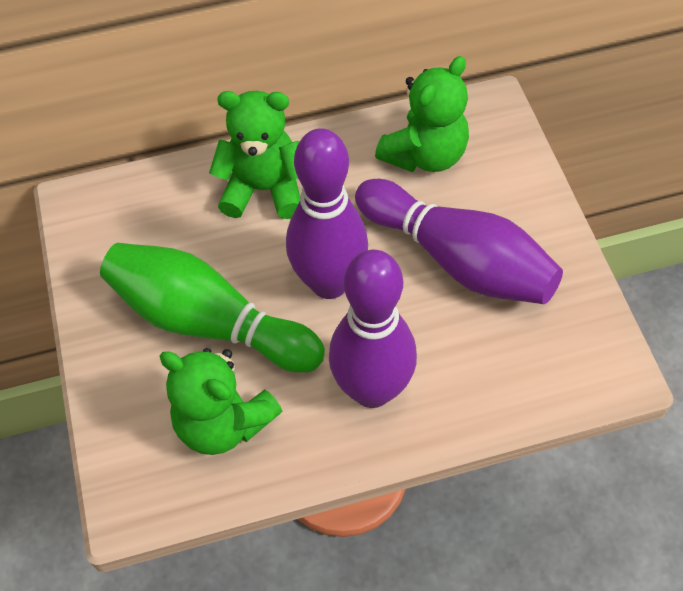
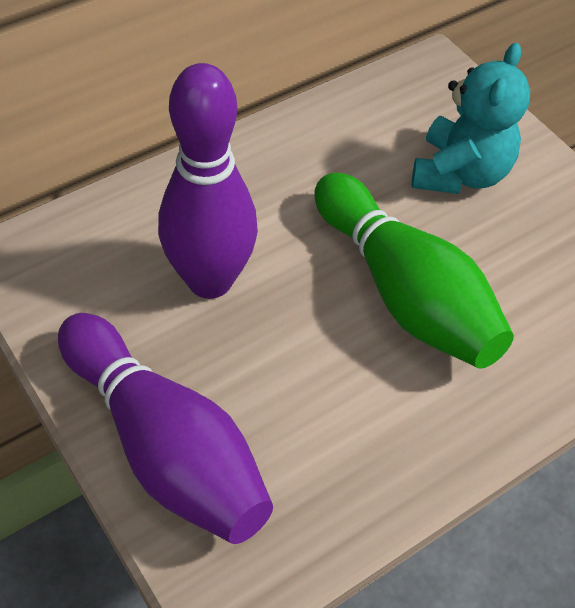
green teddy bear: [160,348,282,455] [209,91,300,219] [375,56,469,172] = 3 -> none = 0
purple bowling pin: [286,128,368,299] [329,250,417,408] [355,179,563,304] = 3 -> [58,313,273,544] [158,63,258,299] = 2
turquoise teddy bear: none = 0 -> [412,43,530,194] = 1

